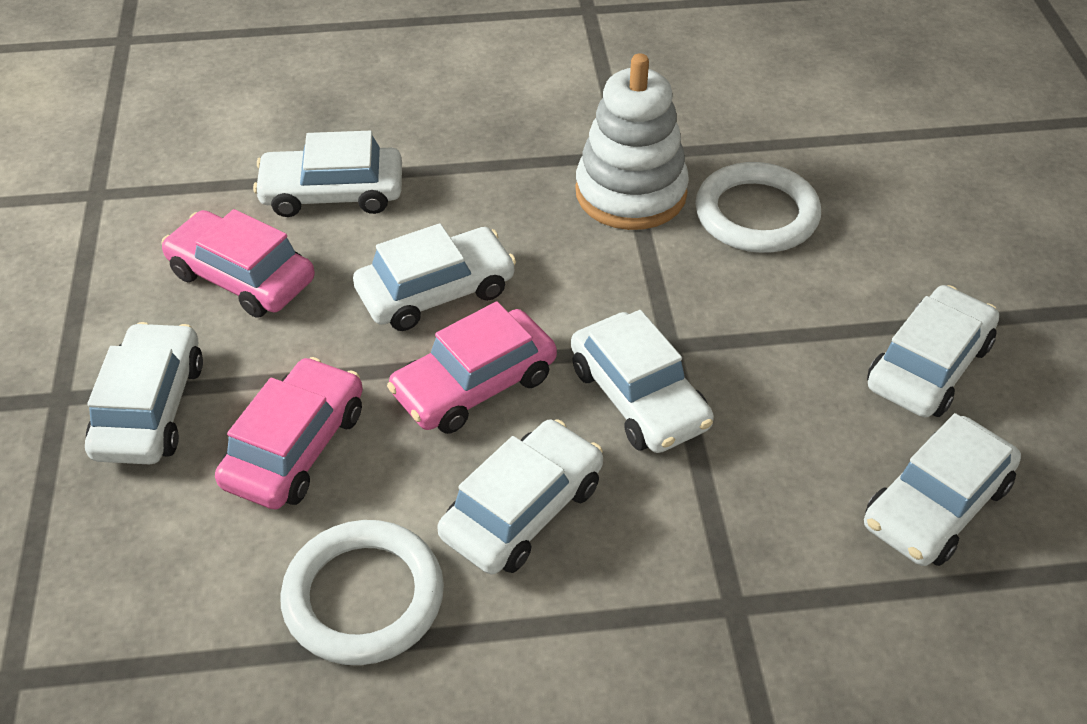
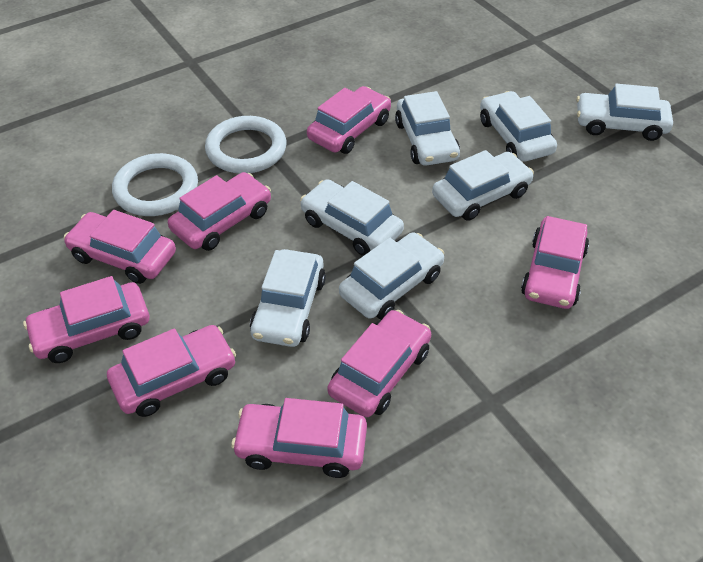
pink car: [161,209,315,318] [215,357,363,509] [387,301,557,434] = 3 -> [23,276,149,363] [64,210,176,284] [107,325,236,417] [168,172,271,251] [231,398,367,478] [307,86,391,154] [327,310,431,417] [521,216,589,309] = 8
white stacking toy: [576,53,689,230] = 1 -> none = 0

